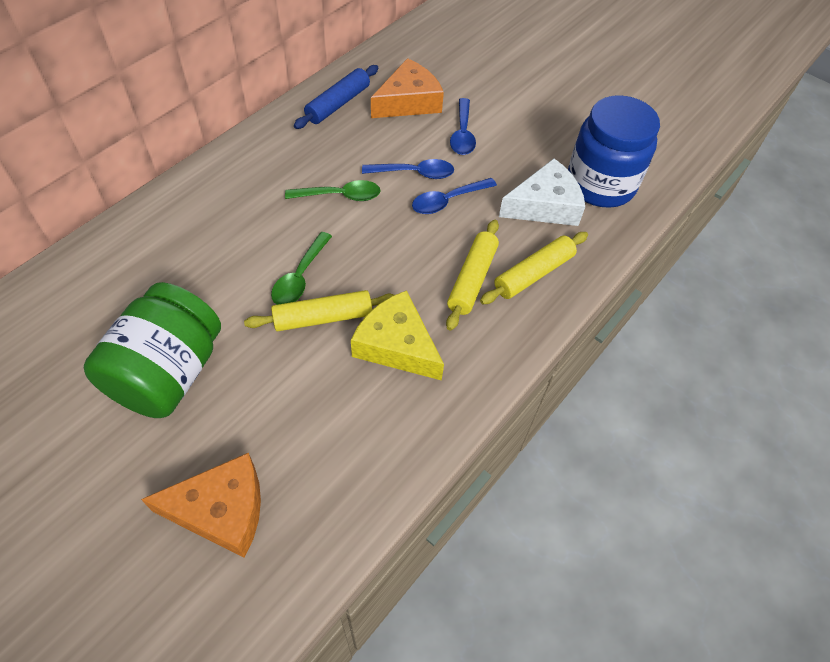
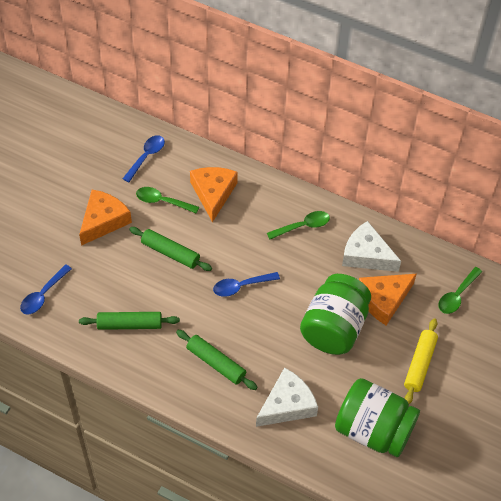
blue jar: [568,95,660,208] = 1 -> none = 0
blue rolling pin: [294,65,378,129] = 1 -> none = 0
green jar: [84,282,221,418] = 1 -> [300,274,371,355] [335,378,420,457] = 2
green rolling pin: none = 0 -> [79,312,180,330] [129,227,212,271] [176,330,257,390] = 3
green spoon: [271,232,332,305] [285,180,381,201] = 2 -> [136,187,199,214] [267,211,330,239] [438,267,482,314] = 3
orange cheese: [141,453,261,558] [371,58,444,118] = 2 -> [79,190,132,246] [190,167,238,222] [359,274,416,325] = 3
white cheese: [499,159,585,226] = 1 -> [256,367,318,427] [342,221,401,272] = 2
yellow cheese: [351,290,444,381] = 1 -> none = 0
yellow rolling pin: [244,290,394,331] [446,220,499,331] [480,232,588,304] = 3 -> [404,318,438,404] = 1

